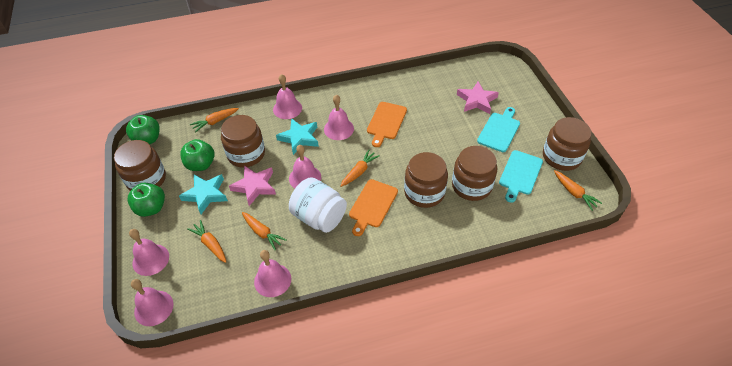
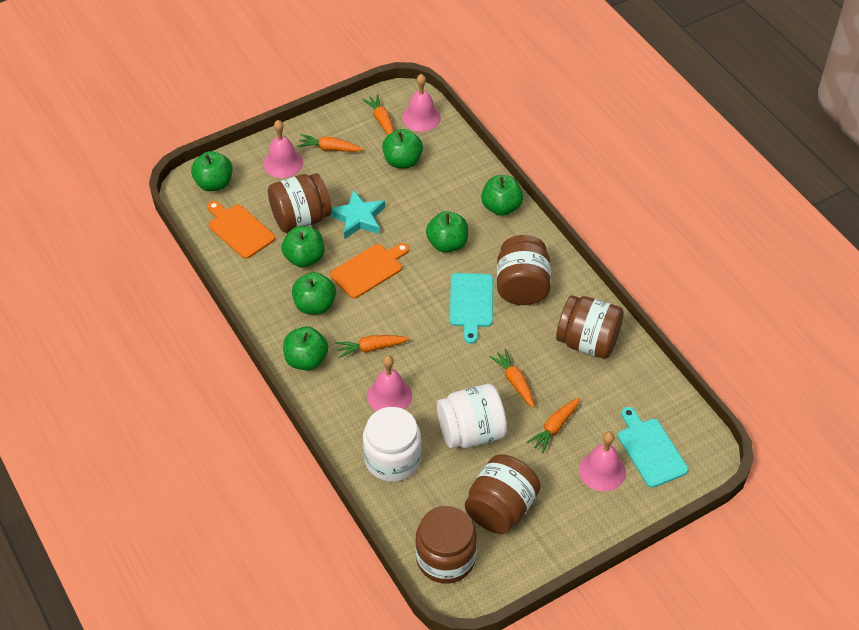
green apple: [126,115,160,144] [127,183,165,217] [180,139,214,171] = 3 -> [191,151,233,191] [281,226,324,268] [283,327,328,370] [292,272,336,314] [382,129,423,169] [426,211,468,253] [481,175,523,216] = 7
pink bell: [129,229,169,276] [131,279,173,326] [254,250,291,297] [273,74,302,119] [289,145,321,188] [324,95,354,140] = 6 -> [263,120,303,178] [367,355,412,411] [402,74,441,132] [579,431,626,492] = 4
pink star: [229,166,276,206] [457,81,499,114] = 2 -> none = 0
turquoise star: [179,174,228,214] [276,118,319,155] = 2 -> [330,190,385,239] = 1
white jar: [289,177,347,233] = 1 -> [363,407,421,482] [437,384,507,449] = 2

